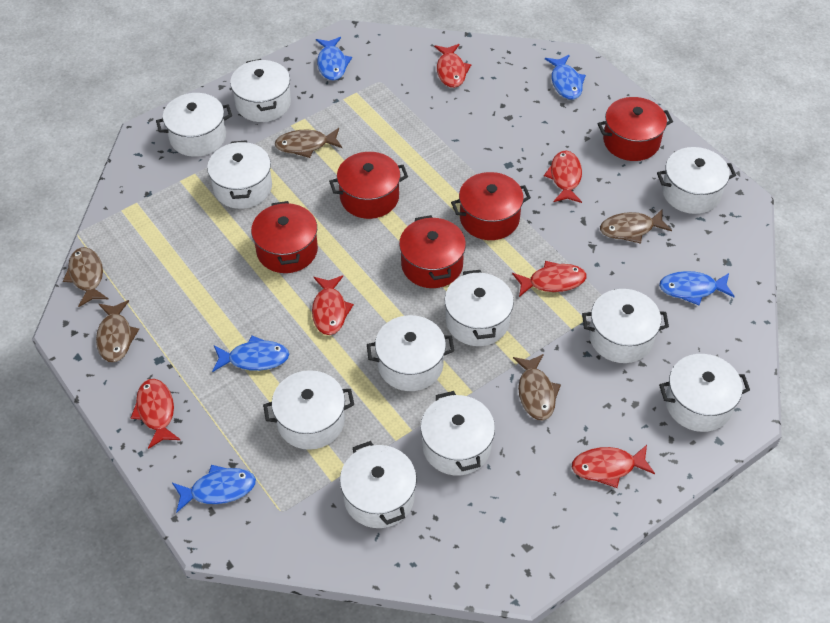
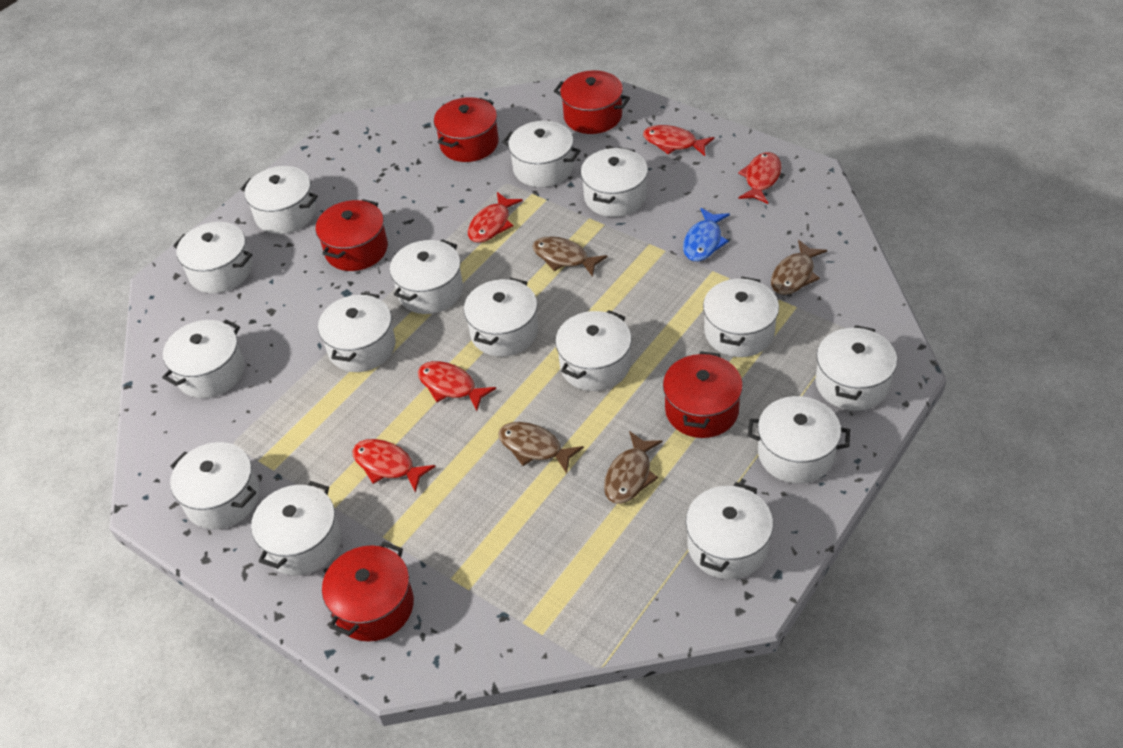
blue fish: [172,465,256,513] [212,336,289,372] [316,37,352,80] [545,55,586,100] [659,271,735,305] = 5 -> [683,208,730,261] = 1
brown fish: [63,247,109,307] [96,300,139,362] [275,128,342,158] [513,354,561,420] [600,209,672,244] = 5 -> [498,422,584,473] [532,236,607,277] [604,431,663,504] [771,240,827,295] = 4
red fish: [131,379,180,449] [312,275,354,335] [434,44,471,88] [512,261,587,297] [544,150,582,203] [572,445,655,488] = 6 -> [352,439,435,493] [418,361,496,411] [468,192,523,243] [643,125,714,156] [738,152,782,204] = 5
white pot: [156,93,232,157] [207,140,272,209] [230,59,291,122] [263,370,354,450] [340,441,417,528] [367,315,454,391] [421,391,495,476] [444,270,514,346] [582,289,669,363] [657,147,736,214] [659,354,750,432] = 11 -> [162,319,245,398] [170,442,259,529] [173,222,252,293] [241,166,318,234] [251,481,341,576] [318,293,396,372] [390,239,463,314] [464,277,538,357] [503,121,581,187] [555,310,632,391] [581,147,648,217] [686,482,773,579] [703,277,779,357] [748,396,850,484] [815,325,897,411] = 15

